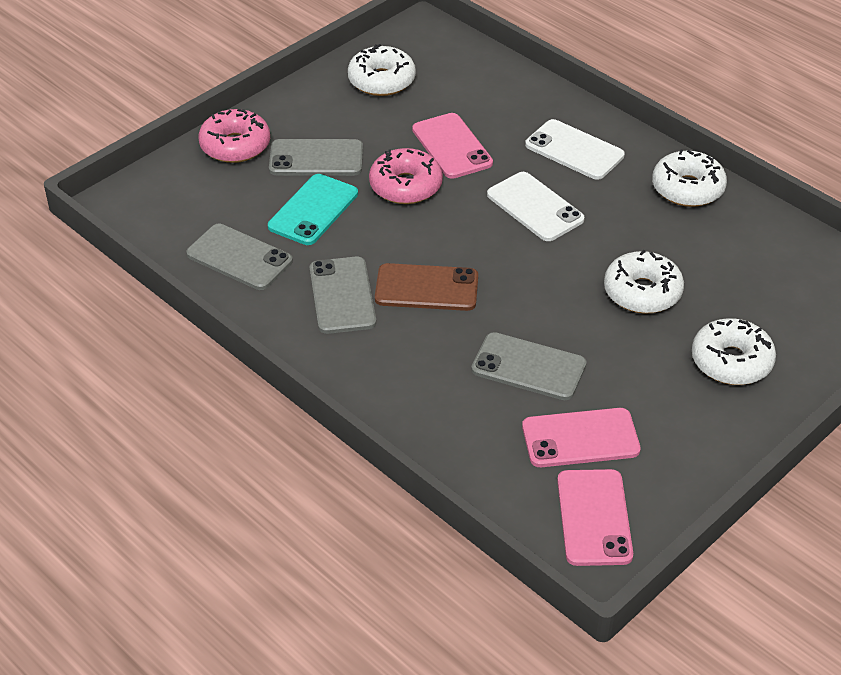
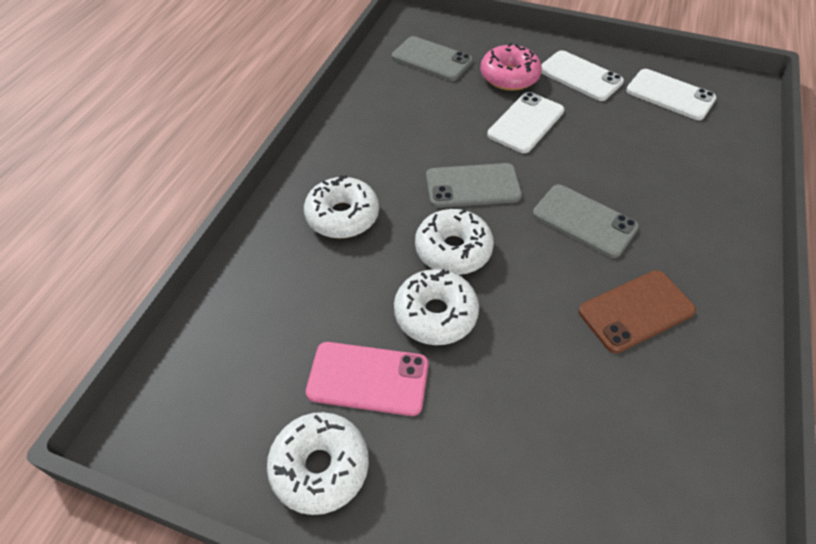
grey phone: [186,224,293,290] [269,139,363,176] [309,257,376,334] [471,332,586,400] = 4 -> [392,36,473,81] [426,163,522,208] [533,185,639,258] = 3
pink donut: [198,109,270,163] [369,148,443,204] = 2 -> [480,43,542,91] = 1
pink phone: [412,113,493,179] [522,408,641,467] [557,469,633,566] = 3 -> [306,342,429,416] = 1
turquoise phone: [268,174,358,245] = 1 -> none = 0
white phone: [487,172,585,241] [525,119,625,180] = 2 -> [487,92,564,153] [541,50,624,101] [626,69,717,120] = 3

